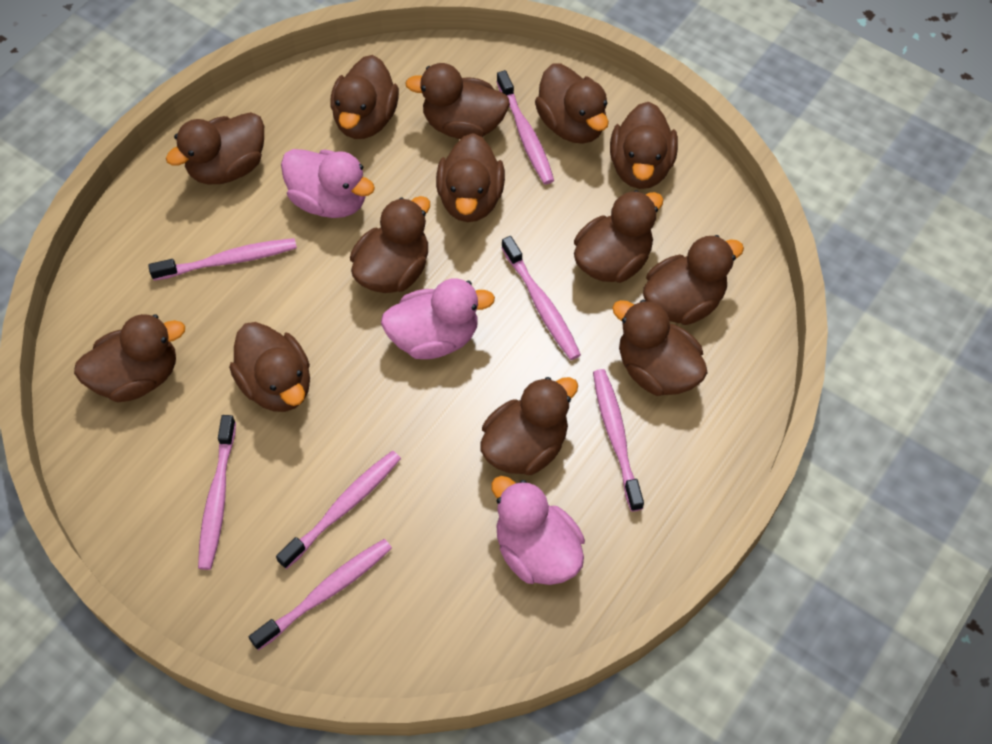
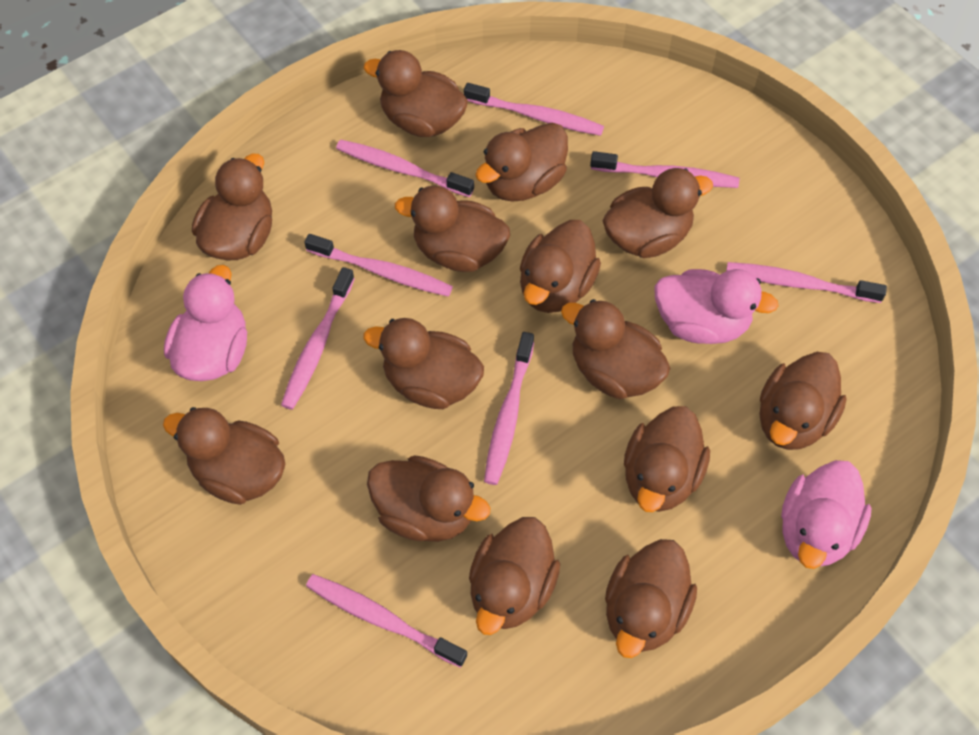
brown duck: [74,314,185,402] [166,112,264,184] [229,322,310,412] [330,55,399,139] [350,196,430,293] [405,63,510,139] [436,133,505,222] [480,377,578,475] [535,64,609,144] [574,190,664,283] [610,102,678,189] [612,300,708,396] [643,235,744,325] = 13 -> [163,407,285,505] [192,154,272,260] [363,318,484,409] [364,50,468,137] [367,455,490,542] [395,185,510,272] [469,517,560,635] [475,123,568,202] [520,220,601,313] [561,299,671,399] [602,168,713,258] [605,539,697,658] [624,406,710,512] [760,352,847,450] = 14
pink toothbrush: [148,238,297,281] [198,415,236,570] [249,539,392,650] [276,451,401,569] [496,70,554,184] [501,236,581,360] [593,369,644,512] = 7 -> [281,267,355,410] [304,234,453,297] [306,574,467,668] [336,140,474,197] [464,83,604,136] [484,332,534,485] [590,151,739,188] [726,262,887,303] = 8

